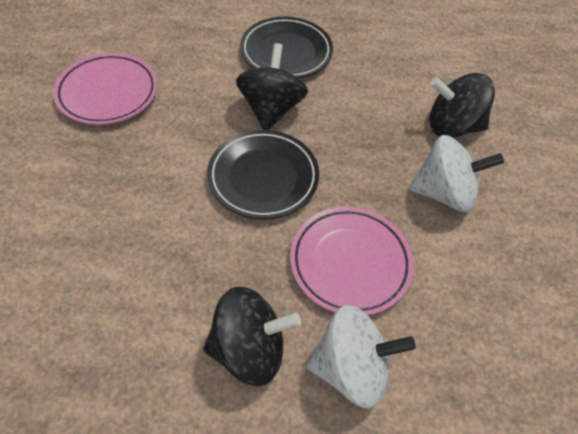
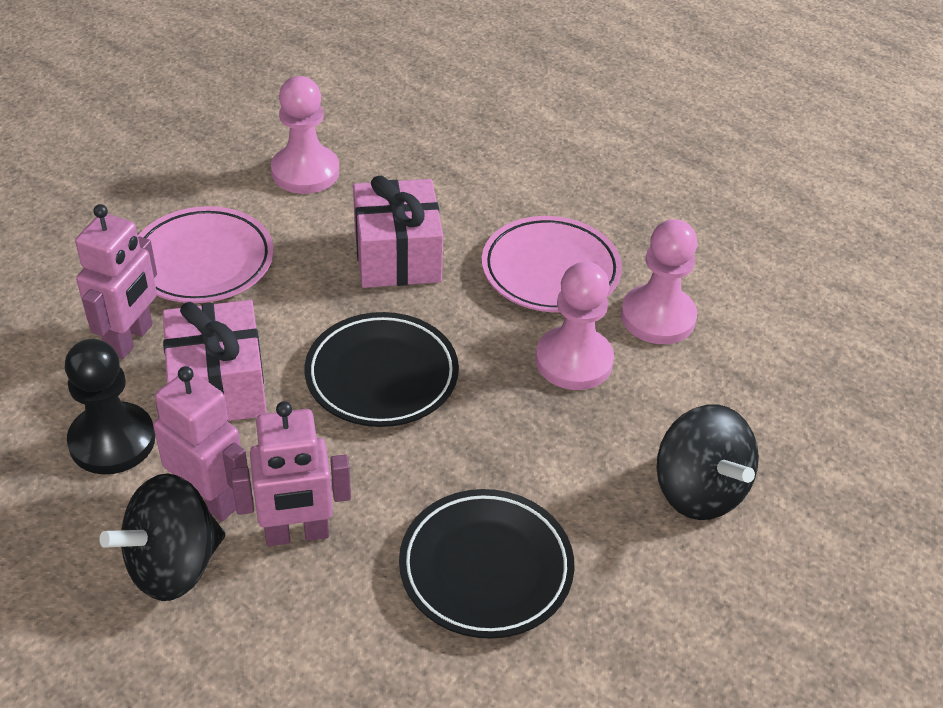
black pawn: none = 0 -> [65,339,155,475] = 1
black spinning top: [203,287,301,386] [236,43,308,130] [429,73,495,138] = 3 -> [99,473,225,601] [656,404,759,520] = 2
pink gift: none = 0 -> [163,300,267,422] [353,176,443,288] = 2
pink pawn: none = 0 -> [271,76,339,194] [535,262,614,390] [621,219,698,344] = 3
pink robot: none = 0 -> [75,204,157,359] [153,366,248,521] [231,401,351,546] = 3
white spinning top: [306,305,416,409] [409,135,504,212] = 2 -> none = 0

